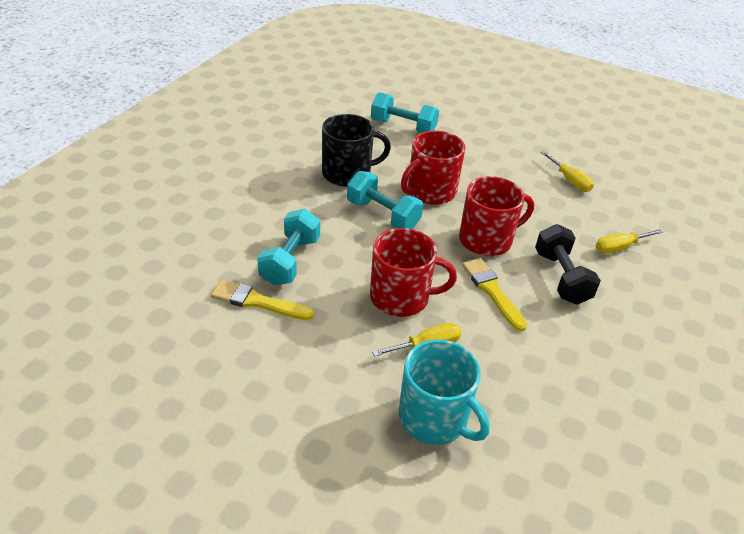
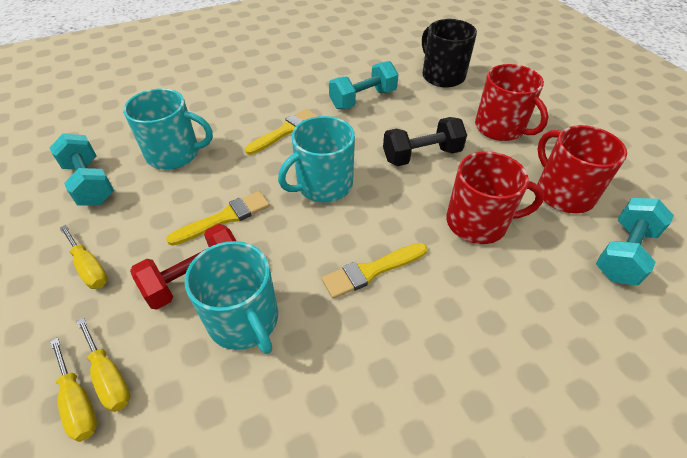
red dumbbell: none = 0 -> [130,224,236,310] = 1
turquoise mug: [399,340,490,445] = 1 -> [123,88,213,170] [185,241,278,354] [278,116,355,202] = 3
yellow brush: [211,280,314,320] [462,258,527,332] = 2 -> [166,191,270,246] [245,109,318,155] [322,243,427,299] = 3

